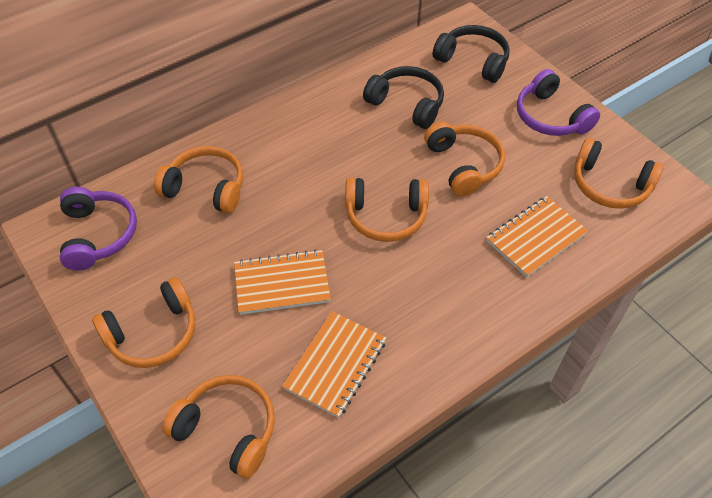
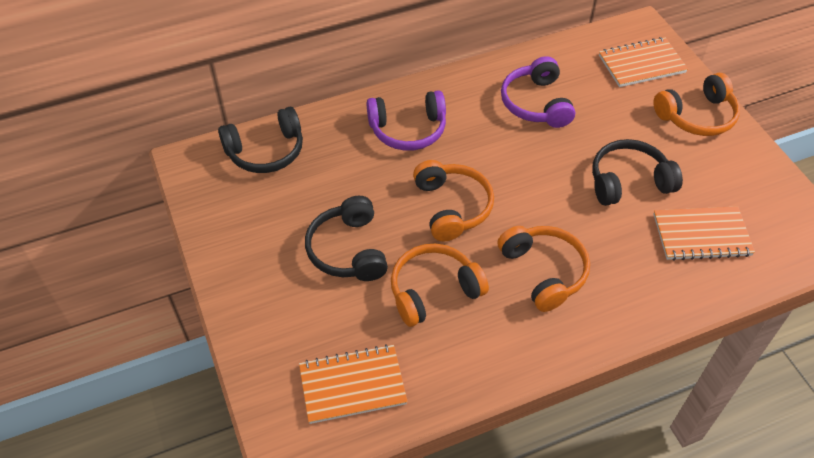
black headphones: [363,66,444,129] [433,25,510,83] = 2 -> [218,107,303,173] [305,196,388,281] [592,139,683,206] = 3
orange headphones: [92,277,195,368] [154,146,243,213] [162,375,275,479] [345,178,429,242] [424,122,505,197] [574,138,664,209] = 6 -> [391,244,489,327] [413,160,494,241] [497,226,590,312] [653,73,740,136] = 4

